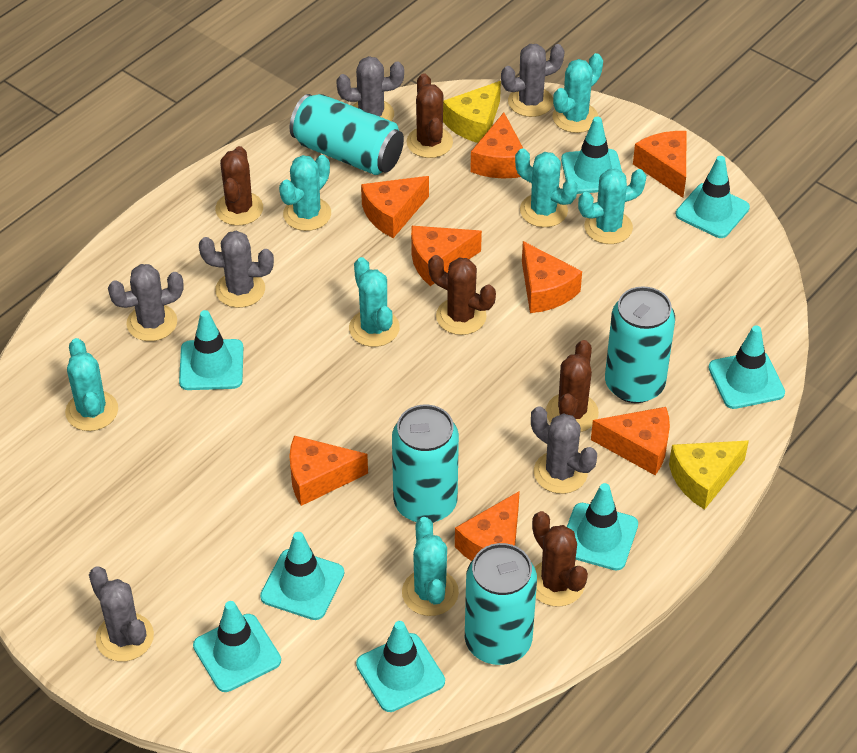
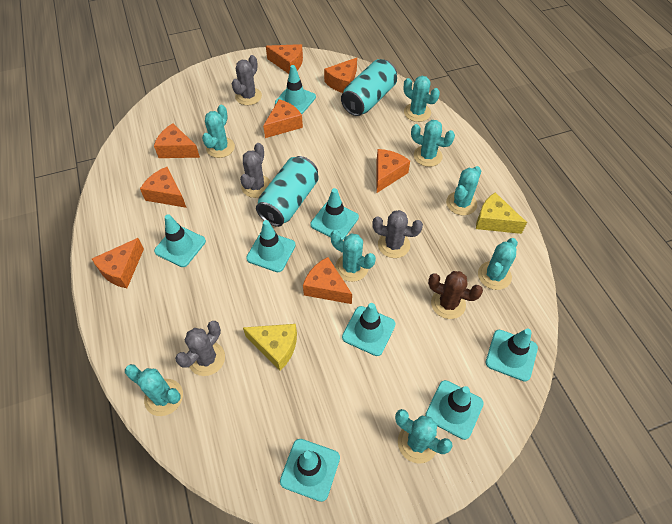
brown cactus: [215,146,263,226] [406,73,453,158] [428,255,496,335] [532,511,588,607] [546,340,599,432] = 5 -> [428,271,483,319] = 1
grey cactus: [89,567,154,661] [108,264,184,341] [199,230,274,308] [336,56,404,121] [501,44,565,117] [531,406,597,494] = 6 -> [175,321,225,376] [232,55,262,105] [240,143,271,198] [372,210,423,258] = 4
turquoise cactus: [65,338,118,431] [279,155,331,231] [349,257,400,347] [402,517,459,616] [515,148,578,227] [553,53,603,133] [578,169,646,244] = 7 -> [125,364,183,416] [202,105,235,158] [331,230,376,282] [395,409,453,464] [403,76,440,122] [411,120,455,167] [446,166,481,215] [478,238,518,290] = 8
turquoise can: [289,94,404,175] [392,405,459,523] [465,543,537,665] [605,286,675,403] = 4 -> [256,156,319,227] [341,59,397,116] = 2

